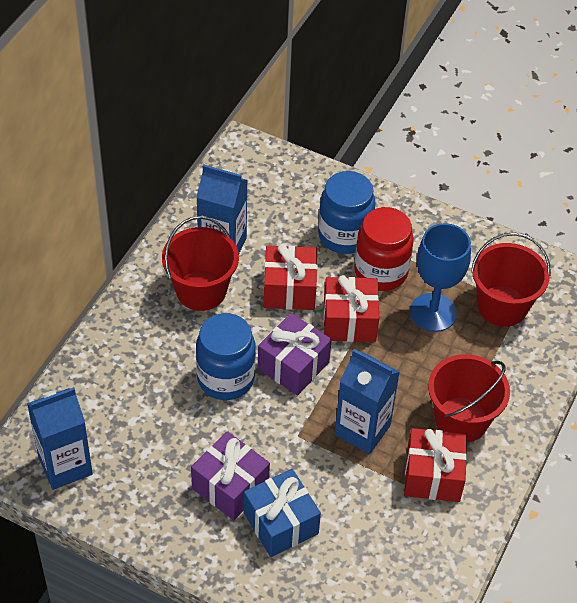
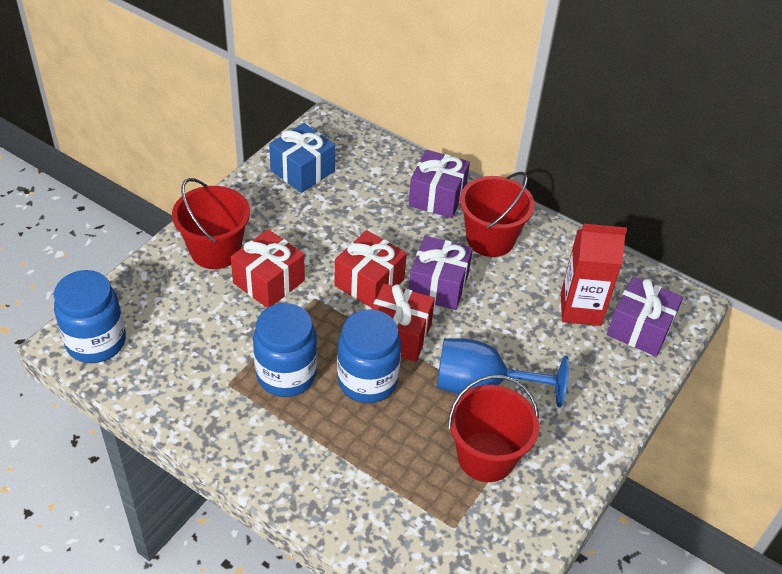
blue carton: [27,387,93,490] [196,164,248,253] [335,349,400,454] = 3 -> none = 0
blue jar: [196,313,256,400] [318,171,375,254] = 2 -> [54,270,126,363] [253,303,317,397] [337,309,401,403] = 3
purple gift: [191,431,270,520] [258,313,332,396] = 2 -> [409,150,470,218] [409,236,473,310] [607,276,683,357] = 3
red carton: none = 0 -> [561,224,627,326] = 1
red jar: [354,207,414,291] = 1 -> none = 0

